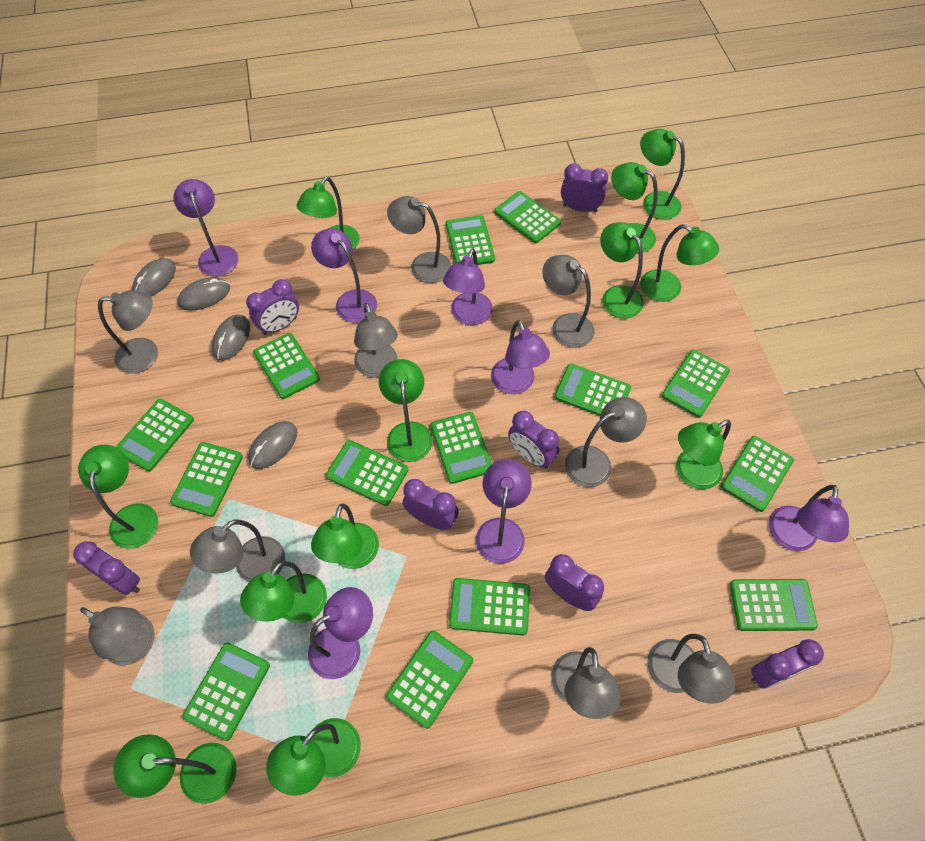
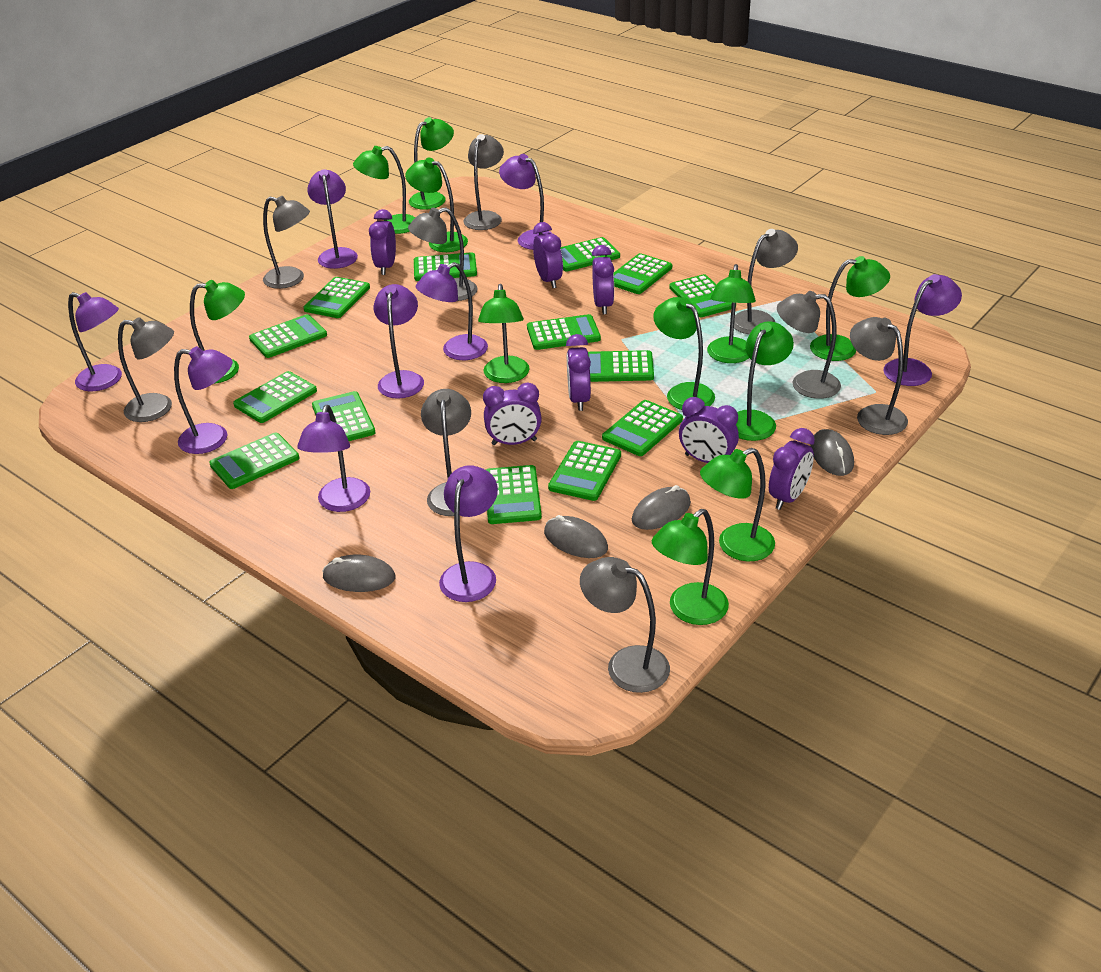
green lamp: [78,445,158,549] [113,734,236,804] [240,561,327,623] [266,718,361,796] [296,177,360,250] [311,504,379,569] [379,359,432,462] [600,222,644,319] [611,162,658,253] [640,129,685,220] [640,224,719,302] [676,420,731,489] = 12 -> [190,280,245,384] [353,146,415,234] [405,157,468,252] [409,117,454,210] [478,284,530,383] [652,509,729,625] [653,297,715,410] [700,448,775,561] [707,264,756,363] [736,322,794,441] [810,256,890,361] = 11
purple lamp: [173,179,238,276] [308,587,373,679] [311,228,377,323] [443,249,493,325] [476,459,532,564] [491,320,550,394] [769,485,849,551] = 7 -> [68,292,122,391] [174,346,233,454] [297,405,370,512] [307,169,358,269] [374,284,424,399] [416,262,488,360] [439,465,498,602] [499,154,553,250] [883,274,962,386] = 9

